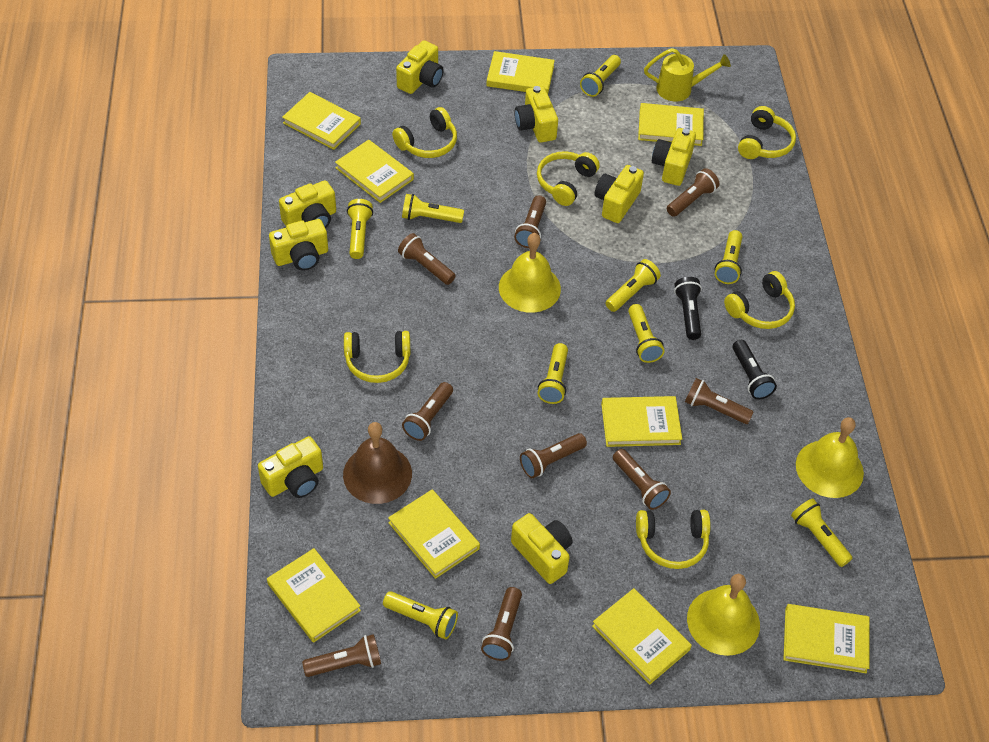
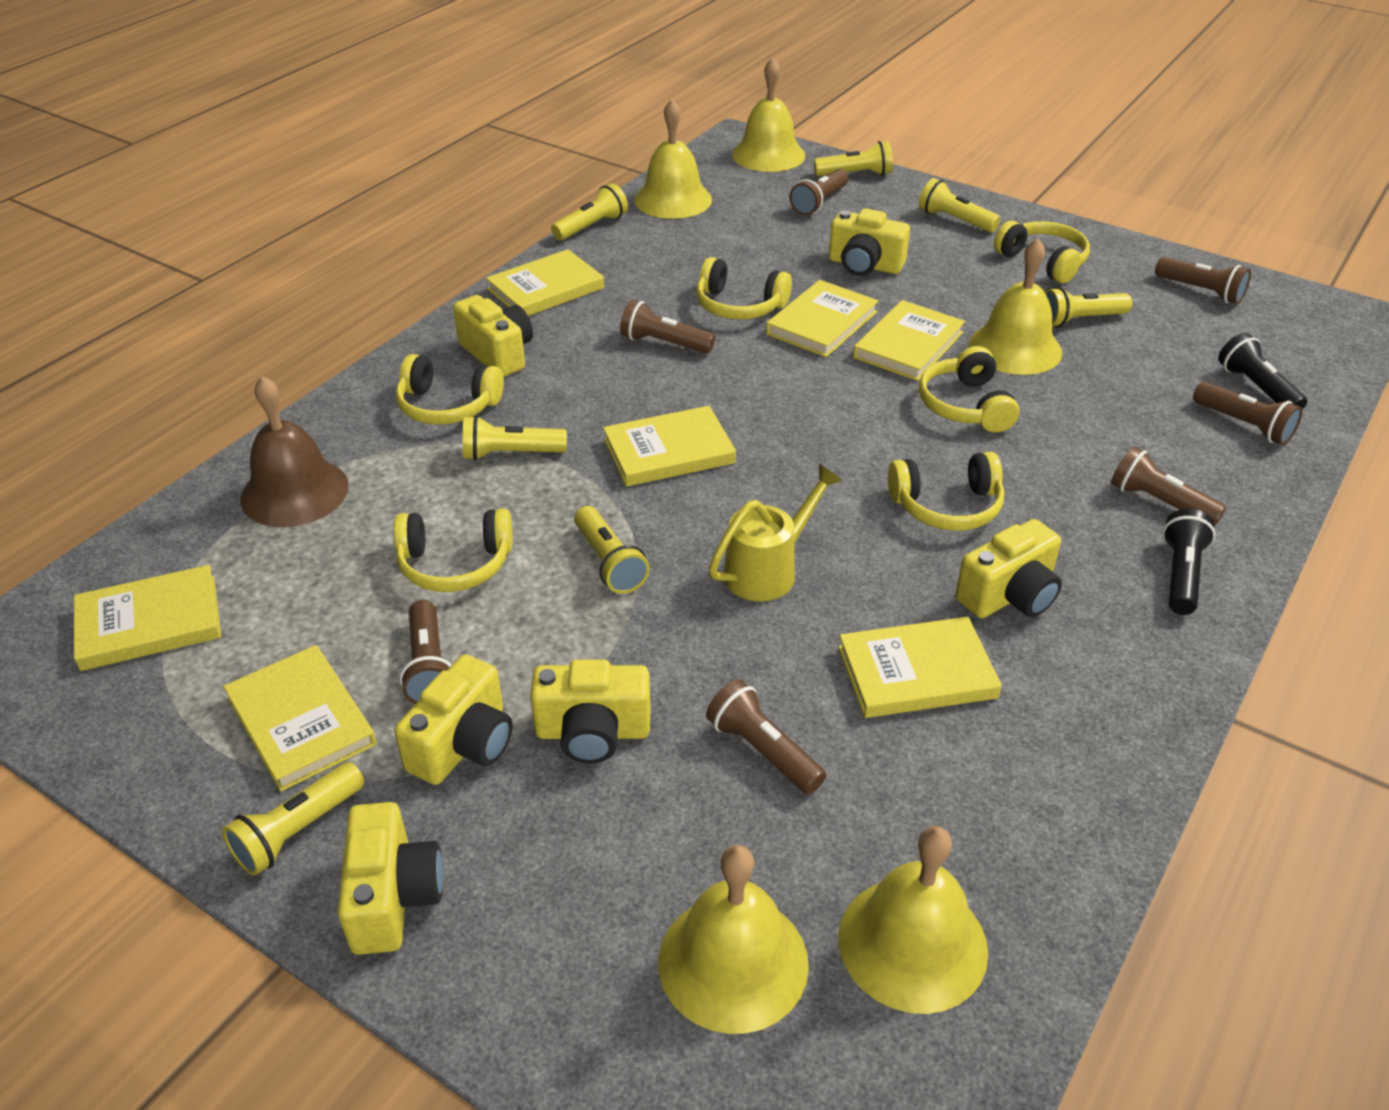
brown flashlight: [302,634,381,677] [398,233,456,285] [402,382,453,441] [481,587,522,661] [514,195,546,248] [520,433,587,478] [613,449,671,510] [667,168,719,217] [685,378,753,424] = 9 -> [400,600,452,704] [620,300,715,354] [706,679,826,794] [789,169,848,215] [1111,446,1226,527] [1155,257,1251,304] [1193,382,1302,445] = 7
yellow bell: [499,233,561,313] [687,574,760,656] [796,417,864,498] = 3 -> [634,99,712,219] [658,845,809,1034] [732,58,805,172] [838,826,988,1014] [969,238,1062,375] = 5
yellow book: [267,548,361,643] [282,92,361,150] [335,140,414,203] [388,489,480,579] [486,51,555,94] [592,588,692,685] [601,396,682,447] [638,103,704,146] [783,604,869,673] = 9 -> [74,565,221,671] [223,645,377,792] [486,249,604,316] [603,406,736,487] [766,280,879,357] [838,617,1002,718] [853,300,965,381] = 7
yellow camera: [258,436,323,498] [269,219,328,271] [279,180,336,228] [396,40,444,94] [511,513,573,584] [514,86,558,142] [595,165,644,223] [652,128,696,186] = 8 -> [337,802,444,955] [394,654,512,785] [453,295,533,377] [530,660,651,764] [829,208,910,276] [955,519,1062,618] = 6
yellow flashlight: [347,199,373,259] [383,591,458,639] [402,194,464,223] [538,343,568,404] [580,55,621,97] [606,259,661,312] [628,304,665,363] [715,230,742,284] [791,499,852,567] = 9 -> [222,762,364,876] [463,415,567,461] [551,183,628,240] [574,506,650,594] [814,141,893,176] [919,178,1000,232] [1044,287,1132,327] = 7

